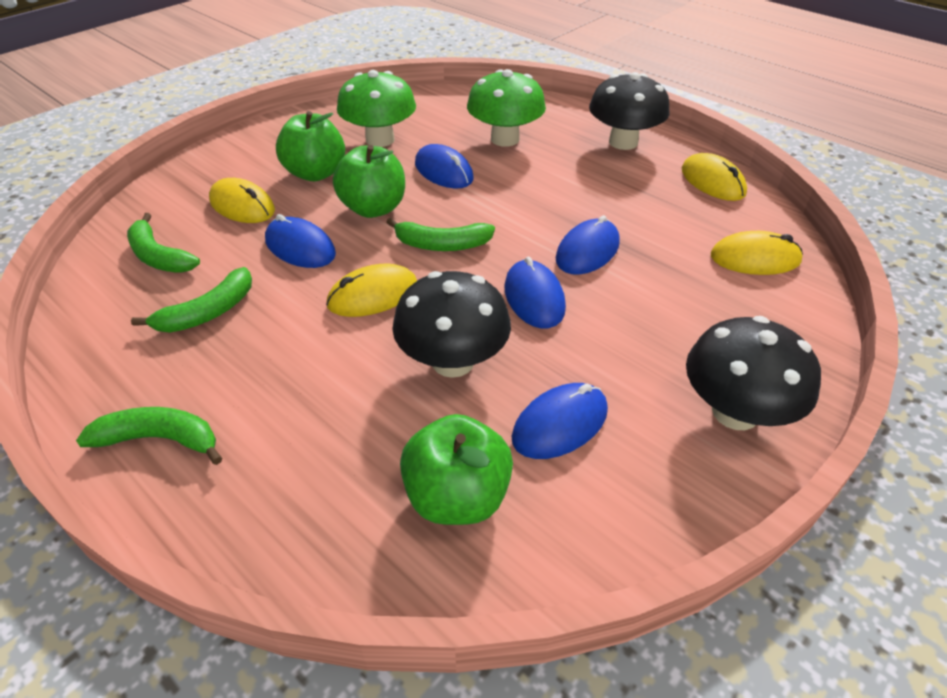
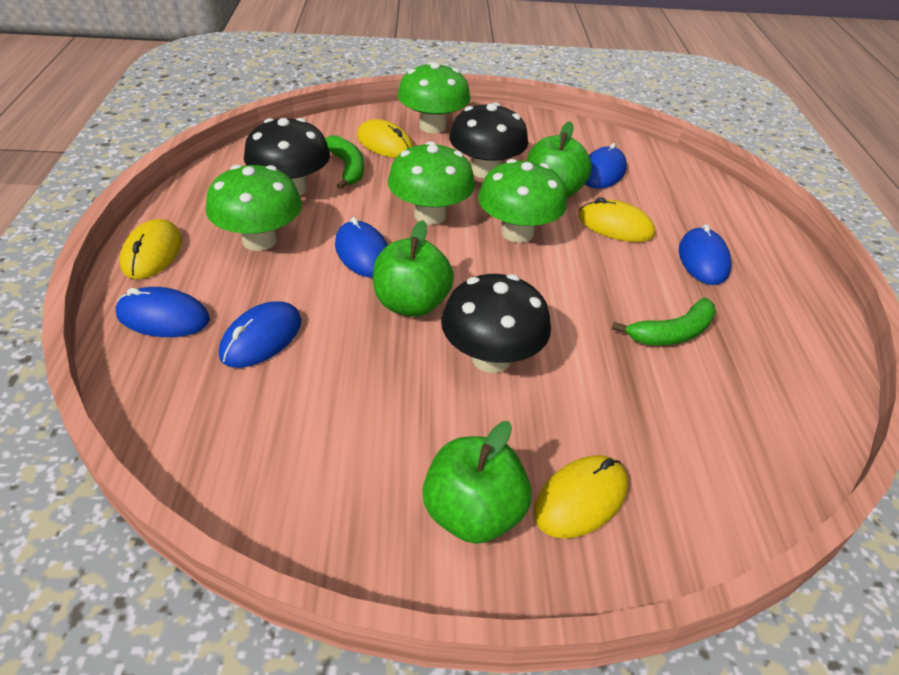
green banana: [76,407,222,465] [127,213,200,273] [131,267,252,333] [386,218,495,251] = 4 -> [325,135,364,189] [612,298,716,345] = 2
green mushroom: [337,70,416,147] [467,69,546,147] = 2 -> [206,165,302,251] [388,141,475,225] [397,62,470,133] [478,159,567,243] = 4

